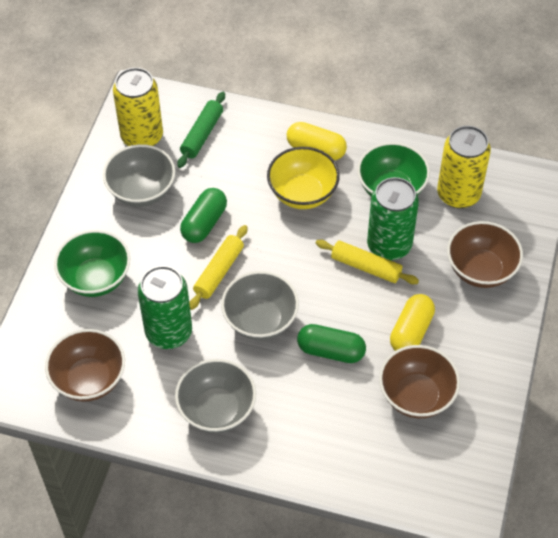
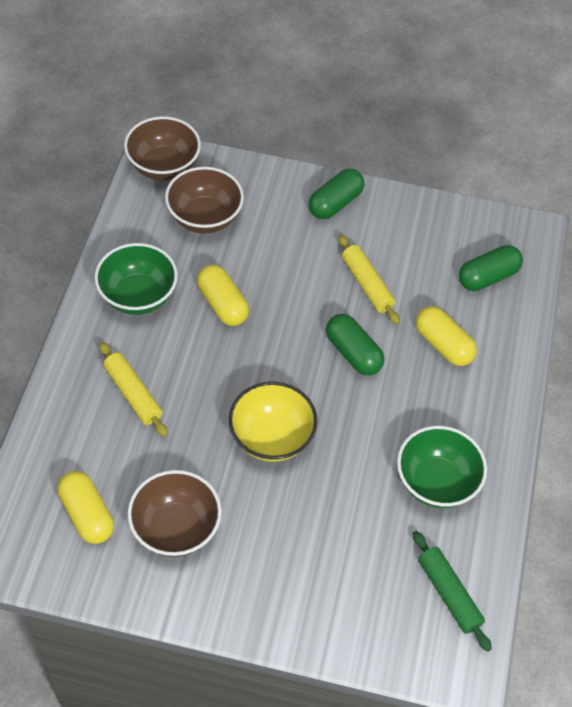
green can: [138,266,192,349] [367,177,419,260] = 2 -> none = 0
green capsule: [180,188,227,243] [297,324,366,363] = 2 -> [308,168,364,219] [326,314,384,375] [459,245,523,291] = 3
grey bowl: [103,144,175,207] [175,359,256,433] [221,271,299,340] = 3 -> none = 0
yellow can: [113,67,163,146] [437,126,491,208] = 2 -> none = 0
yellow capsule: [287,122,347,160] [390,294,435,351] = 2 -> [57,471,114,544] [197,265,249,326] [416,306,477,366] = 3

